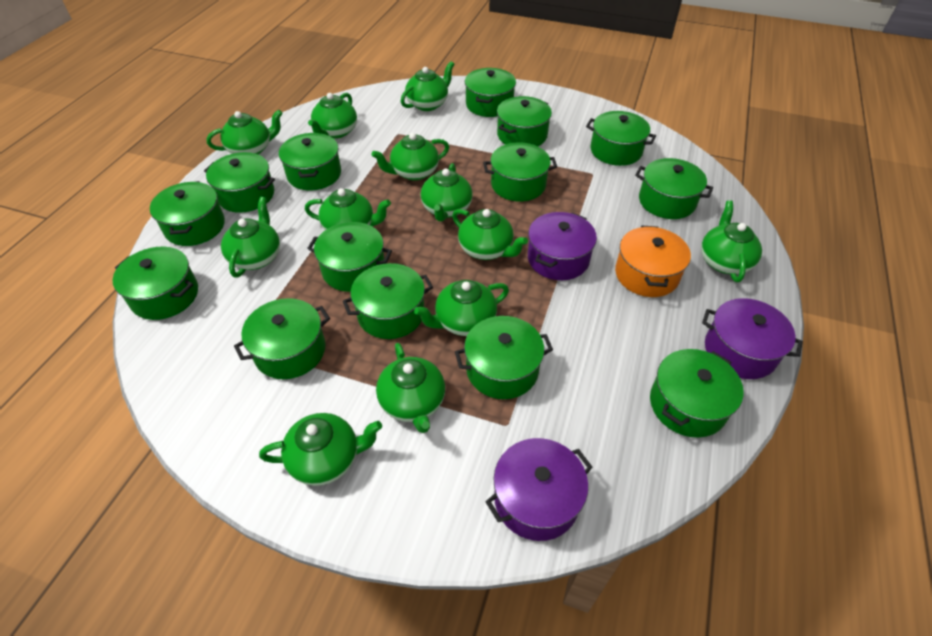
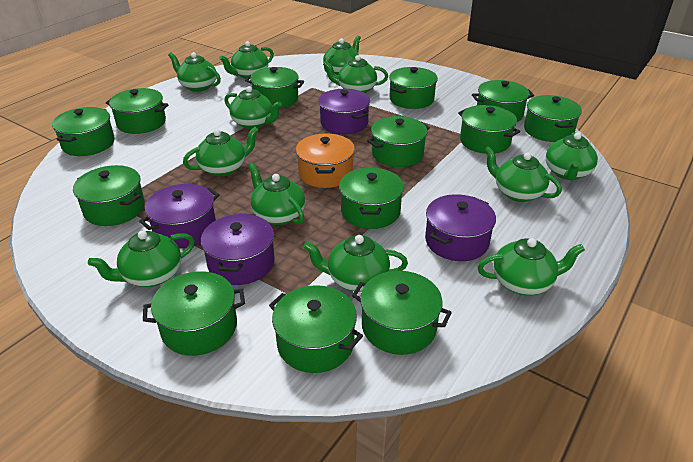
green pot: [113,247,198,320] [150,181,225,246] [204,152,275,213] [234,298,330,379] [279,133,341,190] [307,222,392,292] [343,263,433,339] [455,316,553,399] [465,68,516,117] [483,143,557,201] [497,96,552,146] [586,111,656,166] [635,158,713,219] [650,349,744,438] = 14 -> [52,107,115,156] [73,165,145,226] [106,88,169,134] [143,271,245,356] [245,67,304,109] [269,285,363,373] [339,168,404,229] [352,271,452,355] [367,116,430,167] [389,67,438,109] [458,105,520,154] [472,80,534,122] [524,95,582,142] = 13
purple pot: [486,438,593,541] [528,212,597,280] [702,298,803,379] = 3 -> [139,184,219,248] [201,214,275,285] [318,89,370,134] [425,194,496,261] = 4

